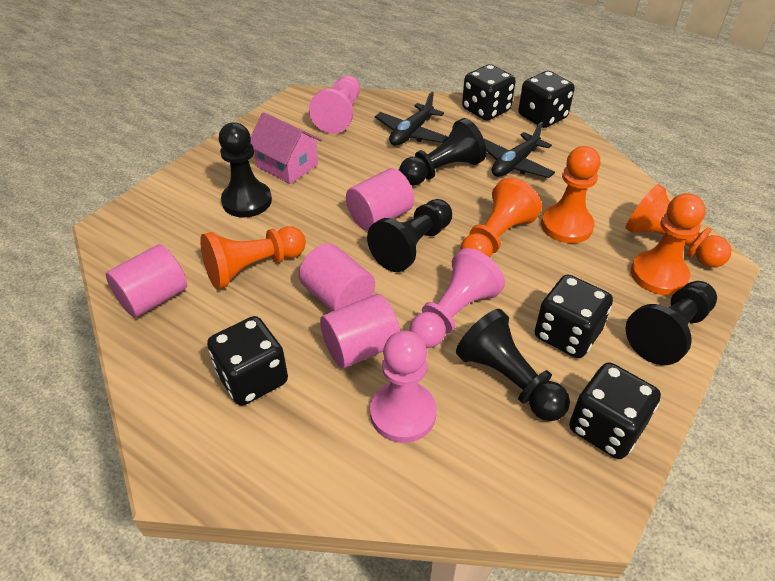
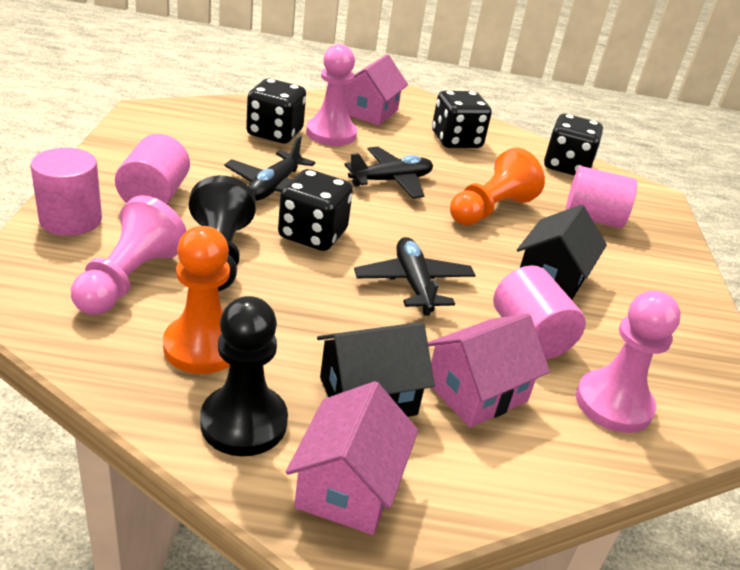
black dice: [207,316,288,406] [462,64,516,121] [518,71,575,128] [535,274,613,358] [569,362,661,459] = 5 -> [246,78,306,143] [278,169,353,251] [432,91,492,148] [544,114,603,176] = 4
black house: none = 0 -> [317,322,435,417] [517,205,607,300] = 2
black pawn: [219,123,272,217] [367,199,452,272] [399,118,486,186] [456,309,570,421] [626,281,717,365] = 5 -> [189,175,256,291] [200,296,288,456] = 2
black plane: [375,92,448,146] [484,122,555,178] = 2 -> [224,135,315,201] [344,147,433,198] [354,237,476,315] = 3
orange pawn: [200,226,306,289] [460,178,542,258] [541,146,600,243] [625,184,731,268] [631,193,706,295] = 5 -> [163,226,230,374] [450,148,545,226] = 2
pink house: [251,112,322,184] = 1 -> [286,381,418,535] [345,54,408,126] [428,313,550,428] = 3

